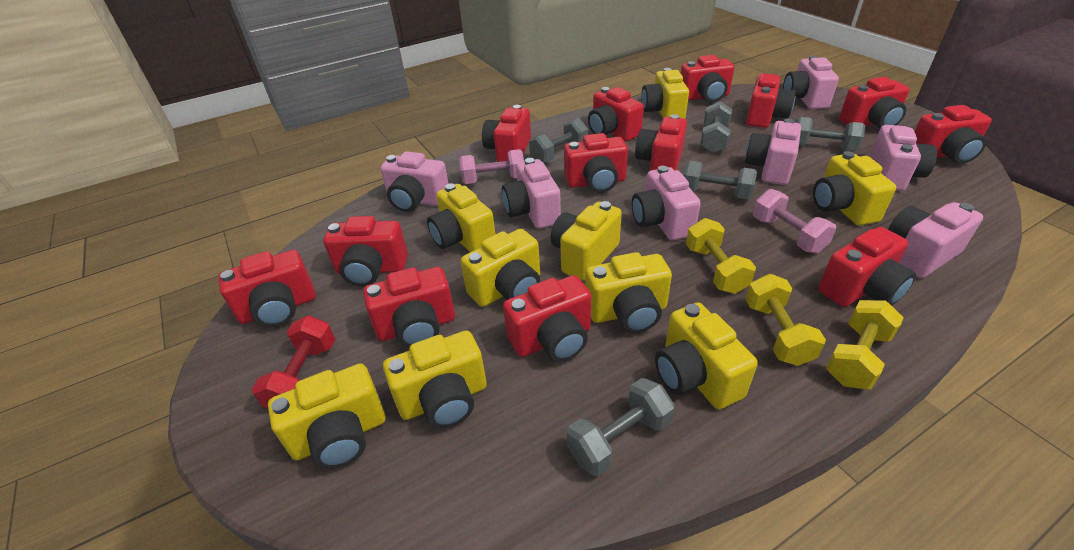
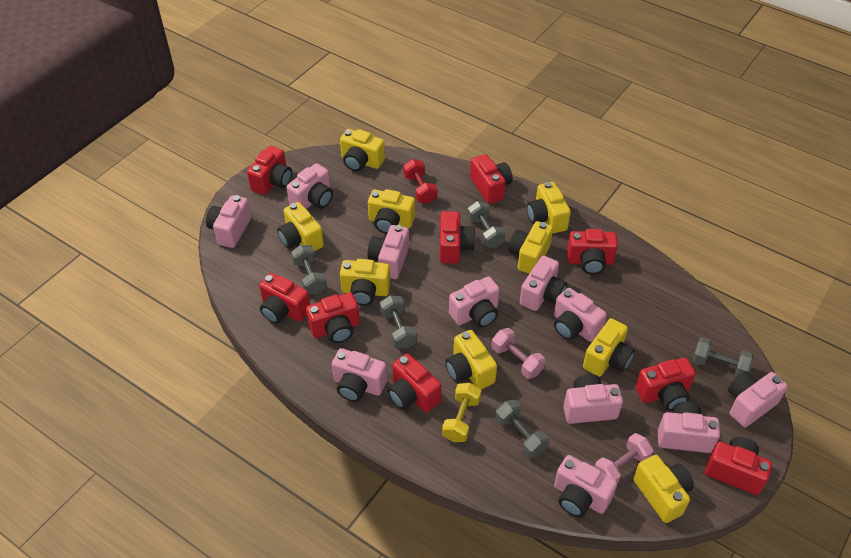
pink camera: [380,151,449,212] [502,158,561,229] [632,166,701,240] [745,119,801,185] [783,55,839,109] [869,125,937,191] [888,202,983,278] = 7 -> [206,195,251,248] [286,163,333,209] [332,348,387,402] [367,225,409,279] [449,276,500,328] [520,256,567,311] [554,288,607,342] [554,455,617,517] [563,374,623,424] [658,402,720,453] [728,372,788,427] = 11
red camera: [218,250,316,327] [323,216,408,286] [363,267,455,348] [482,105,531,162] [503,275,591,362] [564,133,628,193] [588,87,644,141] [635,114,687,171] [681,55,734,102] [746,74,796,128] [818,227,916,307] [839,77,909,128] [914,105,992,164] = 13 -> [247,146,292,195] [259,273,310,324] [306,292,360,343] [388,354,441,412] [440,211,476,264] [470,154,513,204] [567,229,618,274] [635,358,696,411] [705,437,772,495] = 9
yellow dumbbell: [686,218,756,294] [745,274,826,366] [826,300,904,389] = 3 -> [442,383,481,442] = 1

